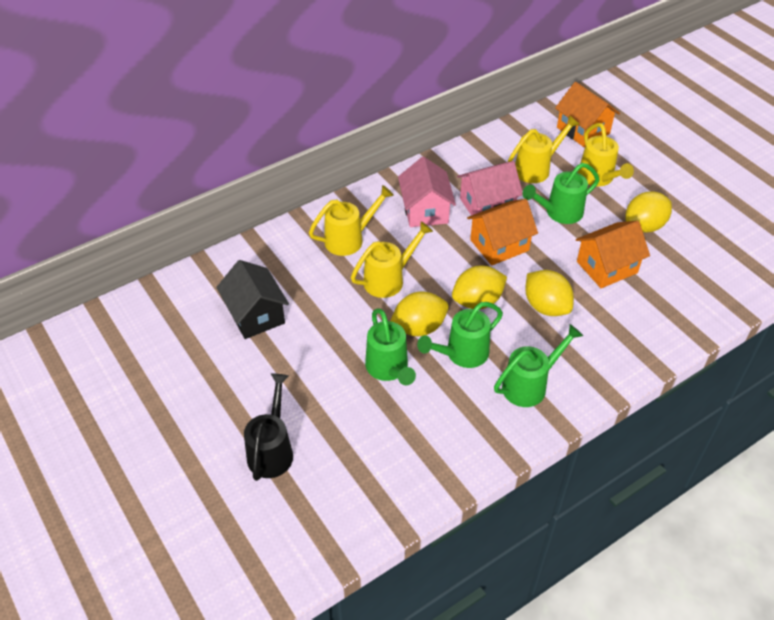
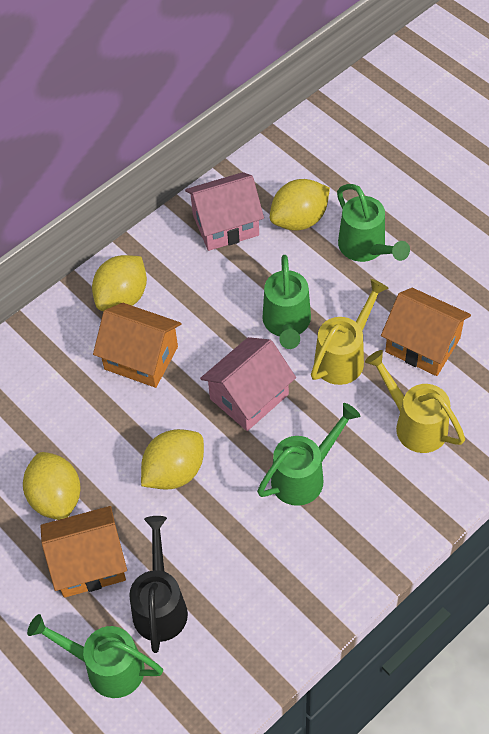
black house: [216,260,289,339] = 1 -> none = 0
yellow watering can: [309,185,394,256] [351,221,433,298] [508,115,580,183] [578,123,634,186] = 4 -> [311,279,389,385] [365,350,465,453] = 2

